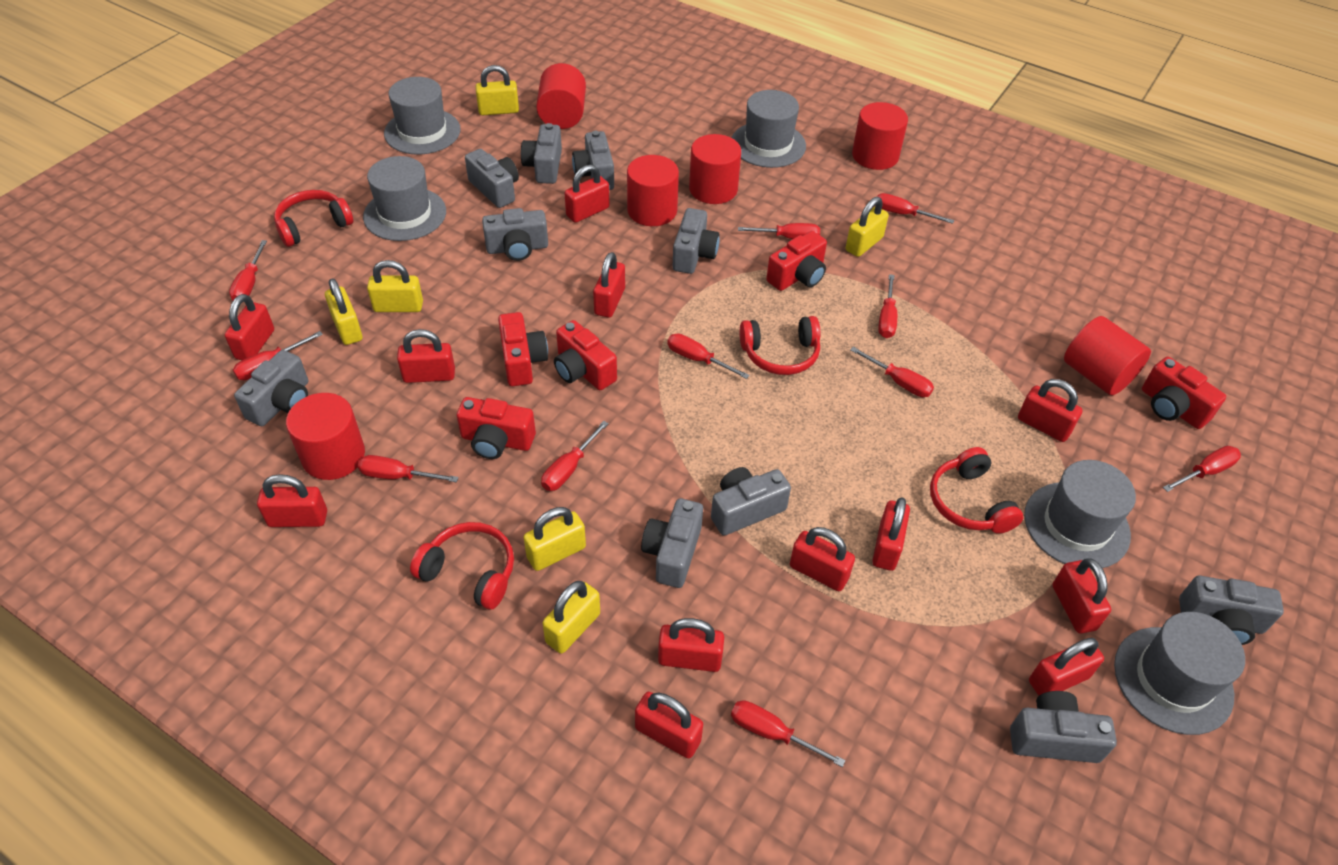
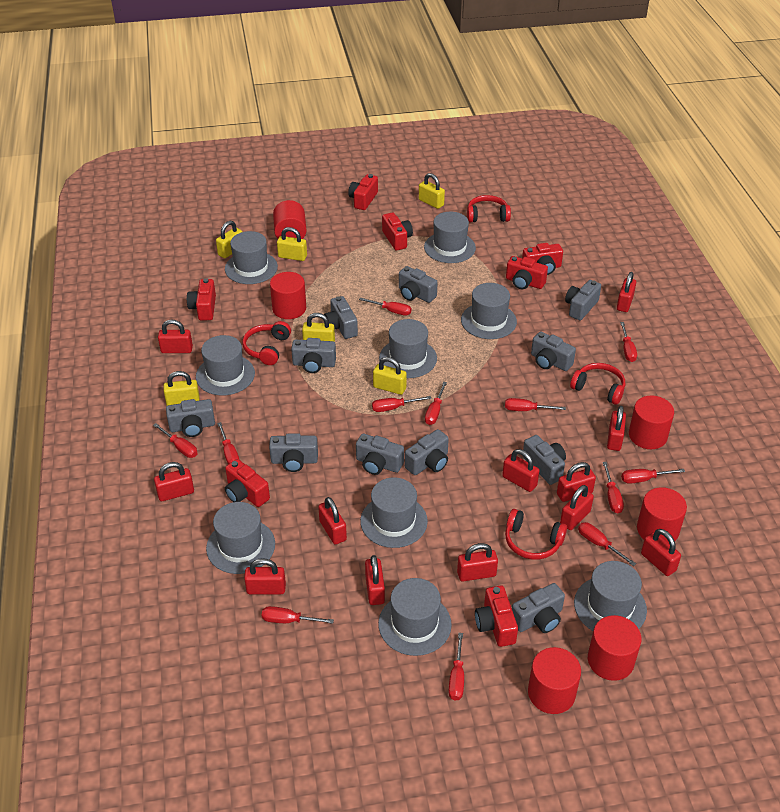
grey camera: [234,350,308,426] [465,149,519,208] [482,208,548,261] [521,123,562,184] [572,131,614,190] [641,498,703,588] [673,208,720,274] [711,467,791,536] [1010,691,1117,763] [1179,575,1284,645] = 10 -> [166,399,215,437] [269,433,318,472] [291,338,336,373] [324,296,358,339] [356,433,404,475] [399,266,438,303] [405,429,449,475] [512,583,565,633] [523,435,566,485] [531,332,576,371] [565,280,601,320] = 11
grey hat: [363,156,446,241] [384,77,461,155] [732,90,806,168] [1024,460,1136,570] [1114,612,1245,735] = 5 -> [196,335,255,395] [206,502,275,574] [225,231,278,284] [360,478,428,548] [378,578,452,656] [379,319,437,378] [424,212,476,263] [461,283,517,339] [574,561,647,631] = 9
red camera: [457,397,536,459] [498,312,548,386] [554,320,617,390] [766,231,827,291] [1142,357,1226,429] = 5 -> [187,278,216,321] [225,459,270,507] [348,174,378,210] [382,212,413,251] [475,585,518,647] [506,256,548,289] [522,243,563,275] = 7
red screwdriver: [229,240,267,300] [233,331,323,380] [358,455,459,482] [541,421,609,491] [667,333,750,379] [731,700,845,767] [738,223,820,239] [850,347,934,397] [877,193,954,224] [878,274,897,338] [1163,446,1241,492] = 11 -> [153,423,198,458] [217,422,239,464] [262,606,334,624] [359,297,412,315] [372,396,431,412] [425,382,447,425] [448,633,464,701] [505,398,566,411] [578,522,636,566] [603,462,624,513] [620,322,637,362] [621,469,685,484] = 12

